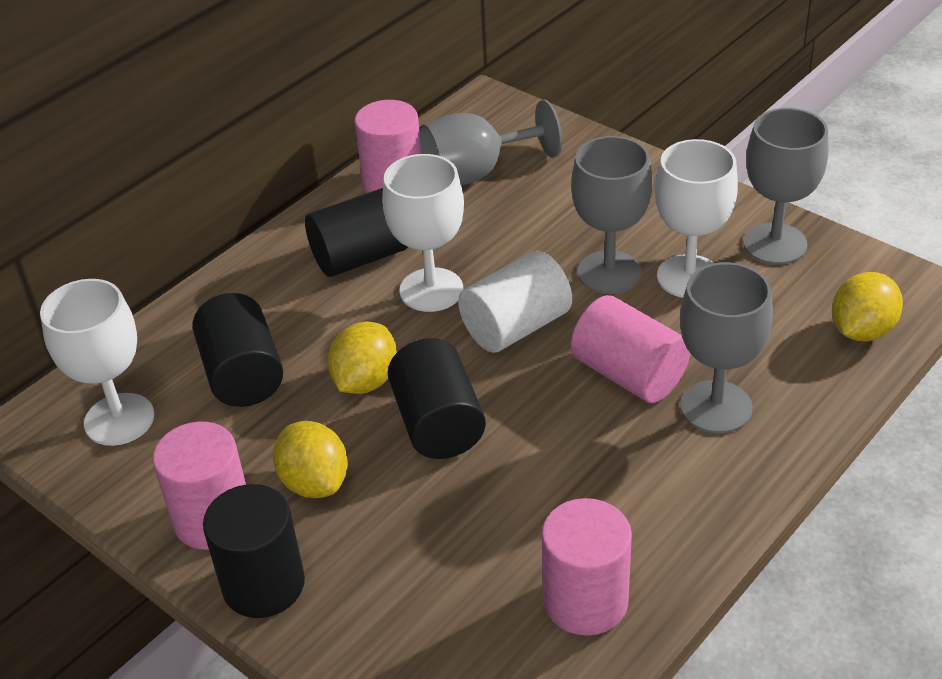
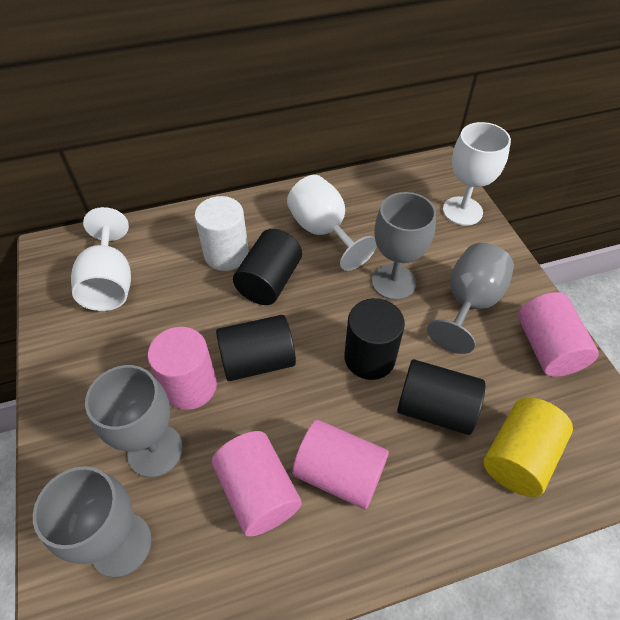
yellow cylinder: none = 0 -> [484,397,573,497] = 1
yellow lemon: [273,421,348,498] [328,321,397,394] [832,272,903,342] = 3 -> none = 0

